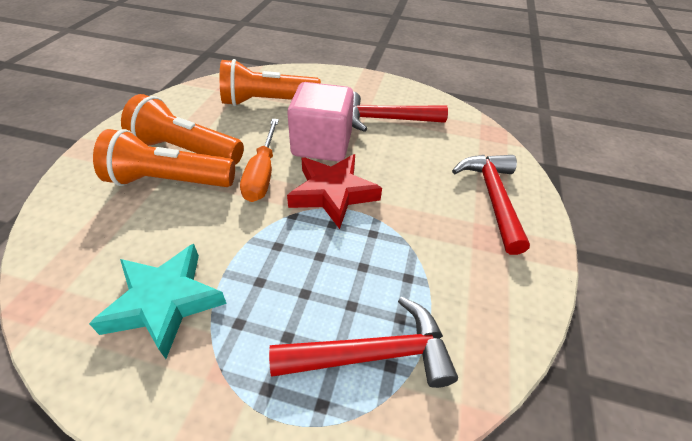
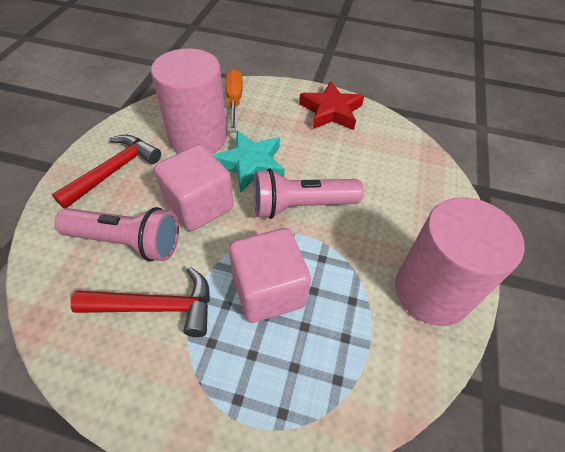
orange flashlight: [93,129,235,187] [121,94,244,165] [220,59,321,106] = 3 -> none = 0
pink cube: [287,82,354,161] = 1 -> [154,144,233,231] [229,228,311,323] = 2
pink cylinder: none = 0 -> [151,48,227,154] [395,197,525,326] = 2
pink flashlight: none = 0 -> [54,207,179,261] [254,169,364,219] = 2
red hammer: [269,296,458,388] [352,92,448,132] [452,155,530,255] = 3 -> [52,135,161,209] [71,267,210,337] = 2

